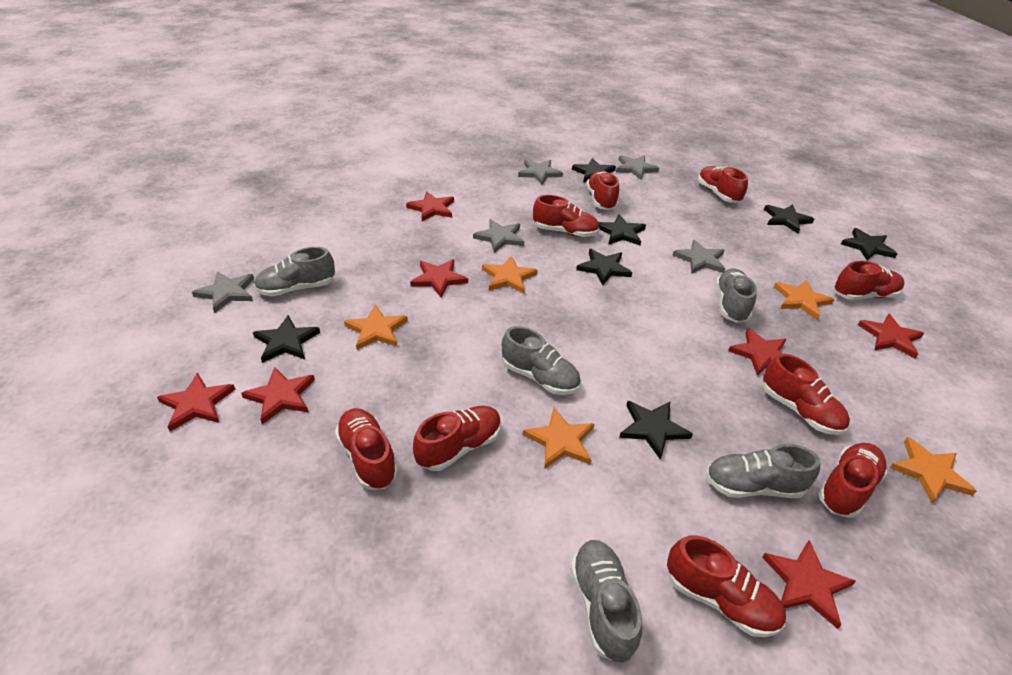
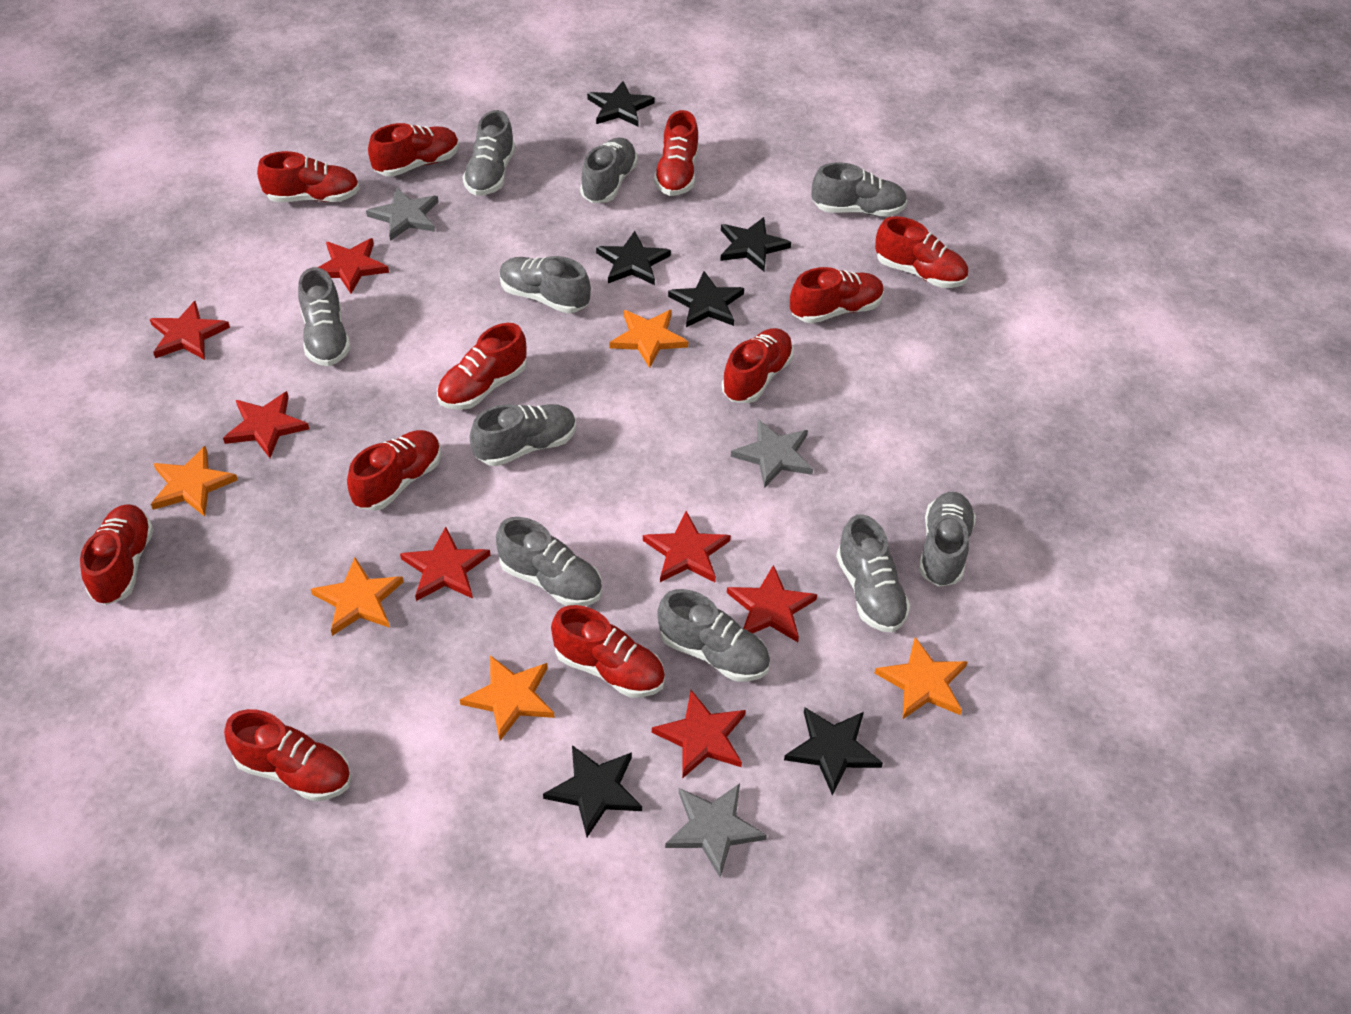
black star: [253,315,320,363] [572,158,616,182] [576,249,632,285] [598,214,646,246] [619,401,693,460] [764,204,814,233] [841,228,897,260] = 7 -> [543,745,642,837] [587,81,655,127] [596,231,671,285] [668,271,744,327] [720,217,791,271] [784,708,883,796] = 6
grey shoe: [254,247,335,297] [502,326,581,395] [570,540,642,663] [705,444,820,498] [716,269,757,323] = 5 -> [298,267,351,366] [463,110,515,196] [470,404,576,466] [496,517,602,606] [499,256,591,313] [580,137,638,203] [657,589,770,682] [812,162,907,217] [836,514,911,633] [919,492,976,587] = 10
grey star: [192,272,254,313] [473,219,524,253] [518,160,563,185] [616,155,659,180] [673,240,726,273] = 5 -> [366,187,438,241] [665,784,767,877] [731,419,813,488] = 3
red shoe: [335,408,398,490] [413,406,501,471] [533,195,599,237] [586,171,619,210] [667,535,786,637] [698,166,748,203] [763,354,850,435] [818,443,887,518] [834,261,904,301] = 9 -> [80,504,154,605] [224,709,351,801] [257,151,360,202] [347,430,441,511] [368,123,459,177] [437,323,527,410] [551,605,665,698] [654,110,699,196] [722,328,794,403] [790,267,884,324] [875,216,968,288] = 11

